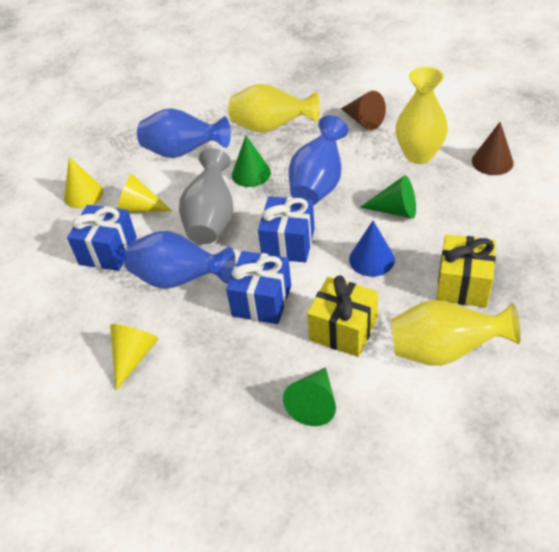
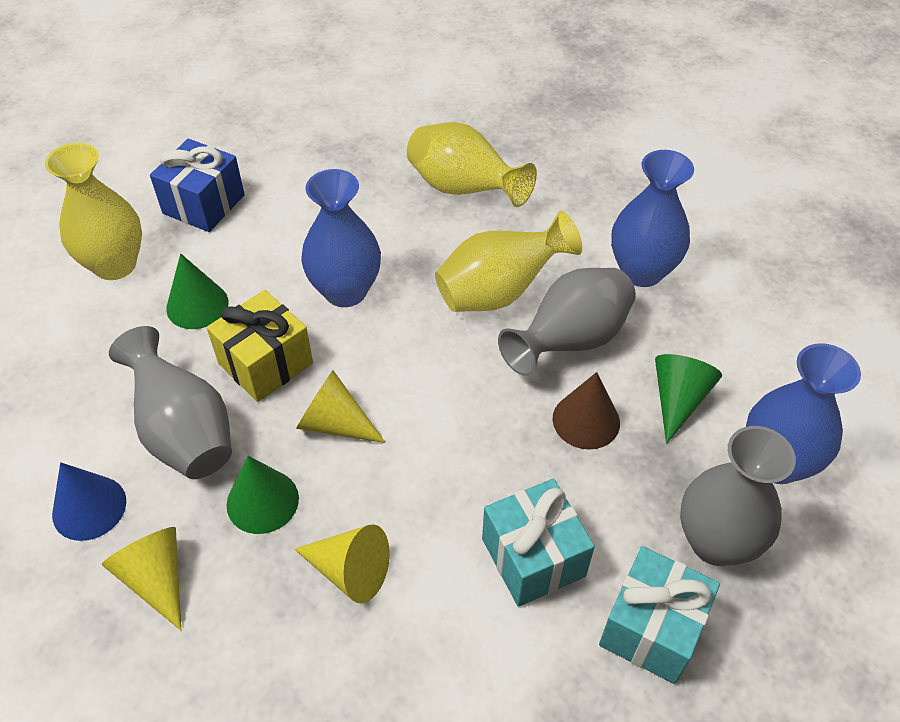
blue gift: [67,205,137,271] [226,251,291,324] [258,196,315,262] = 3 -> [150,139,245,232] = 1
brown cone: [341,91,386,130] [472,122,514,175] = 2 -> [552,372,620,450] = 1
grey vase: [179,148,234,244] = 1 -> [109,326,232,479] [498,268,636,376] [680,426,796,566] = 3
turquoise gift: none = 0 -> [482,479,595,607] [599,546,720,684] = 2
yellow gift: [307,275,378,357] [436,234,496,307] = 2 -> [207,290,313,402] = 1

